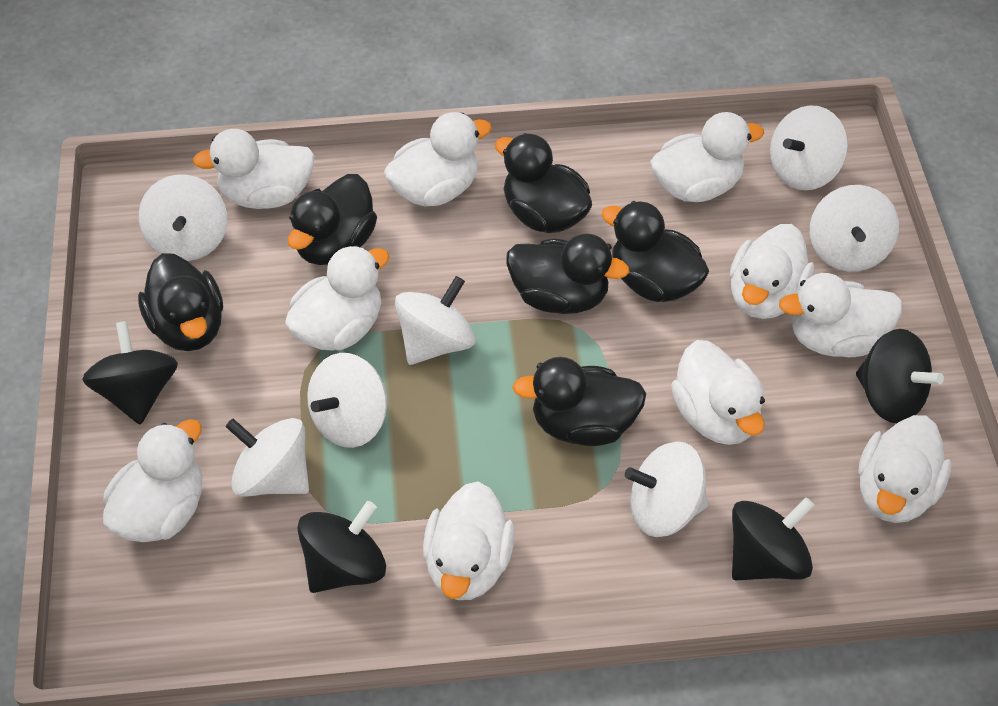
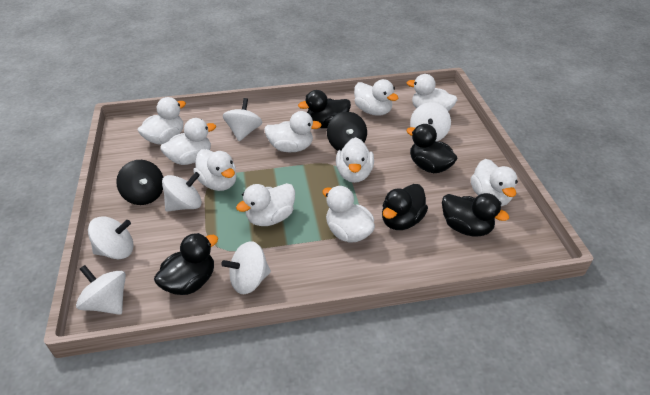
black duck: [138,253,223,351] [288,174,377,265] [495,133,592,233] [506,233,629,314] [512,357,646,446] [601,201,709,302] = 6 -> [154,233,218,295] [298,90,351,128] [382,184,428,230] [406,124,458,173] [442,193,509,236] = 5
black spinning top: [82,321,178,425] [297,501,386,593] [732,497,814,581] [856,329,944,423] = 4 -> [116,160,163,205] [327,112,367,151] = 2
white spinning top: [139,174,227,261] [225,418,309,497] [307,353,387,448] [395,276,476,365] [625,441,708,537] [770,105,848,190] [810,185,899,272] = 7 -> [76,265,126,315] [88,216,133,259] [162,172,202,212] [221,241,271,294] [223,98,262,141] [410,102,451,141] = 6

